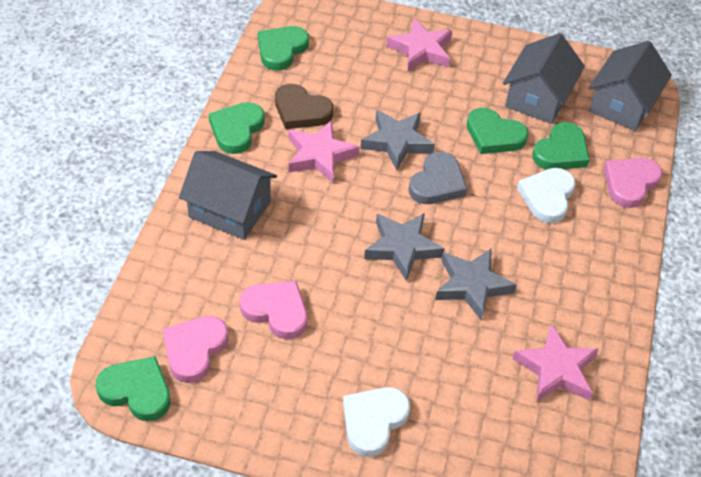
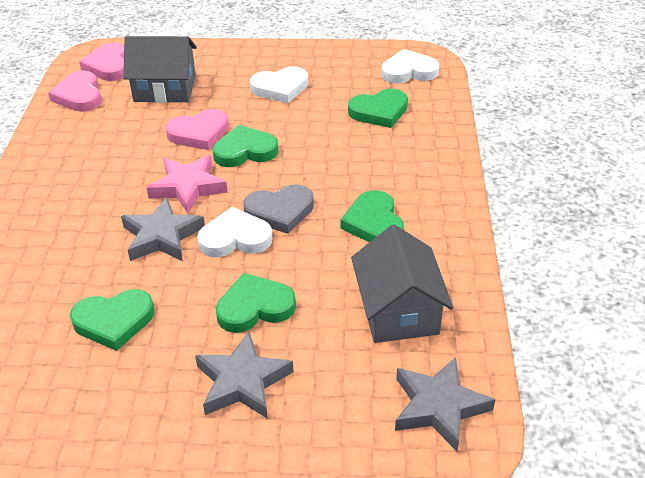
brown heart: [275,84,333,129] = 1 -> none = 0
grey house: [179,151,277,240] [503,33,585,124] [589,41,672,131] = 3 -> [123,36,197,103] [351,225,453,343] = 2
pink star: [289,121,359,183] [386,18,452,71] [512,324,599,402] = 3 -> [147,155,228,214] = 1
white heart: [343,387,410,457] [517,168,575,224] = 2 -> [197,207,272,257] [250,66,308,103] [381,49,439,84] = 3

